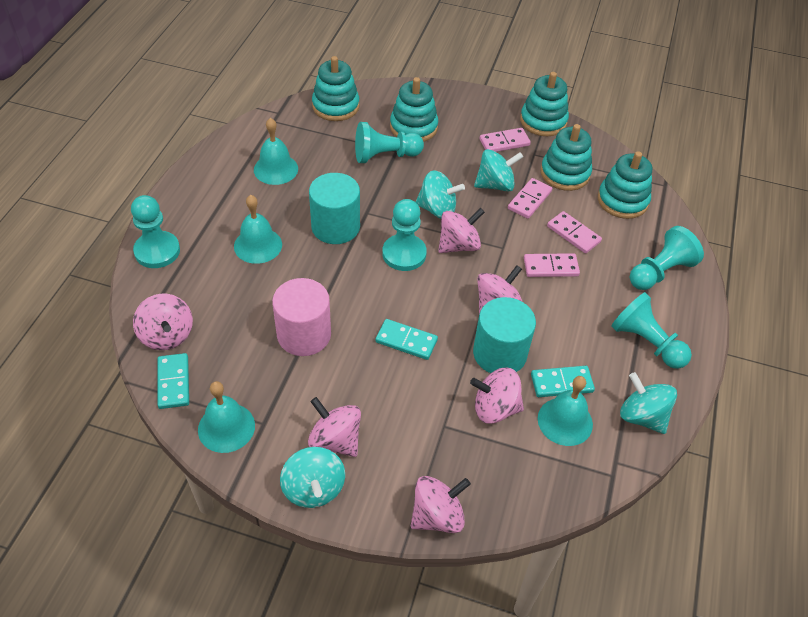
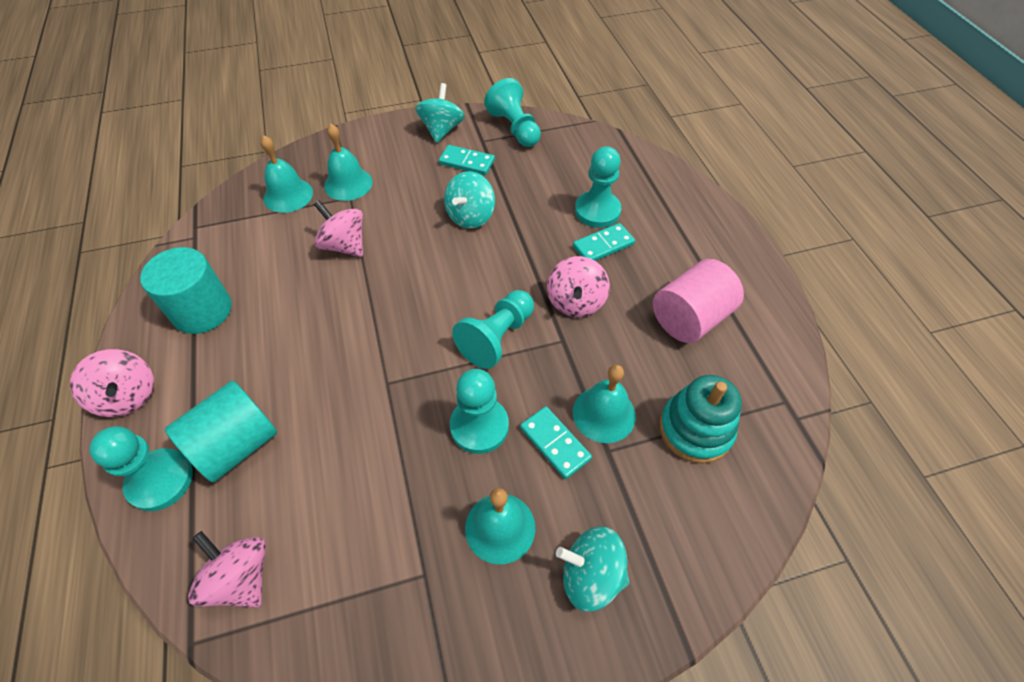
pink domino: [480,128,531,152] [508,178,552,219] [524,253,580,277] [547,211,602,254] = 4 -> none = 0
pink spinning top: [133,294,193,350] [308,397,361,457] [411,476,471,533] [438,208,485,253] [470,368,524,424] [477,265,522,314] = 6 -> [70,349,154,417] [188,531,266,607] [314,200,363,257] [547,256,610,317] = 4
turquoise spinning top: [280,447,345,508] [416,171,465,219] [474,149,523,192] [620,372,677,434] = 4 -> [415,83,465,143] [444,171,495,229] [556,527,630,612] = 3
turquoise stacking toy: [312,56,360,121] [390,77,438,142] [520,72,569,136] [540,124,592,191] [598,151,652,219] = 5 -> [659,375,742,463] = 1

